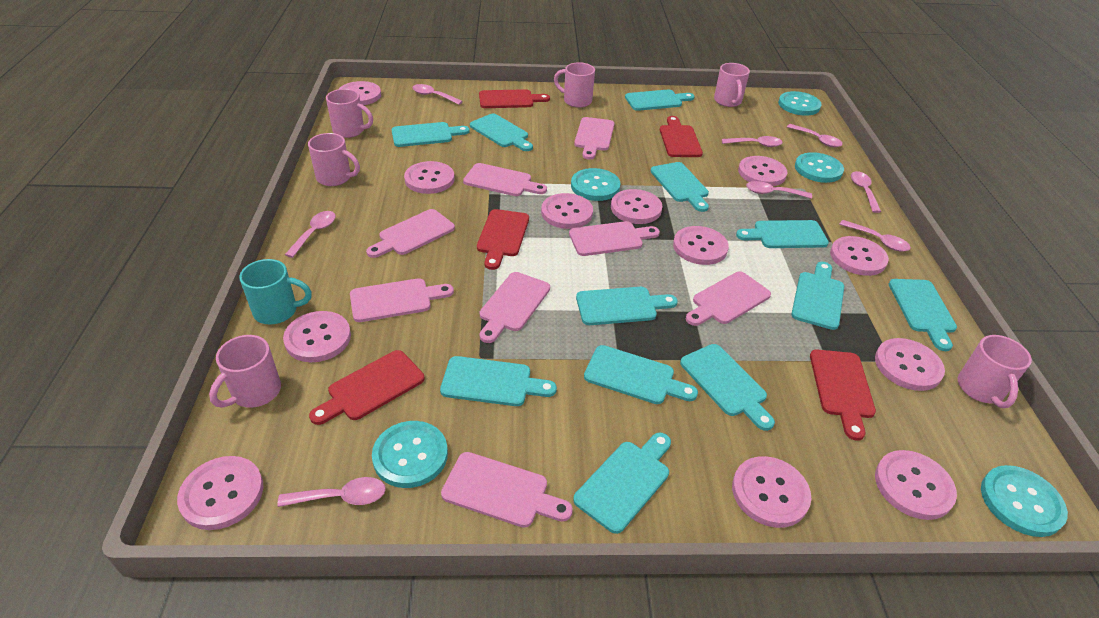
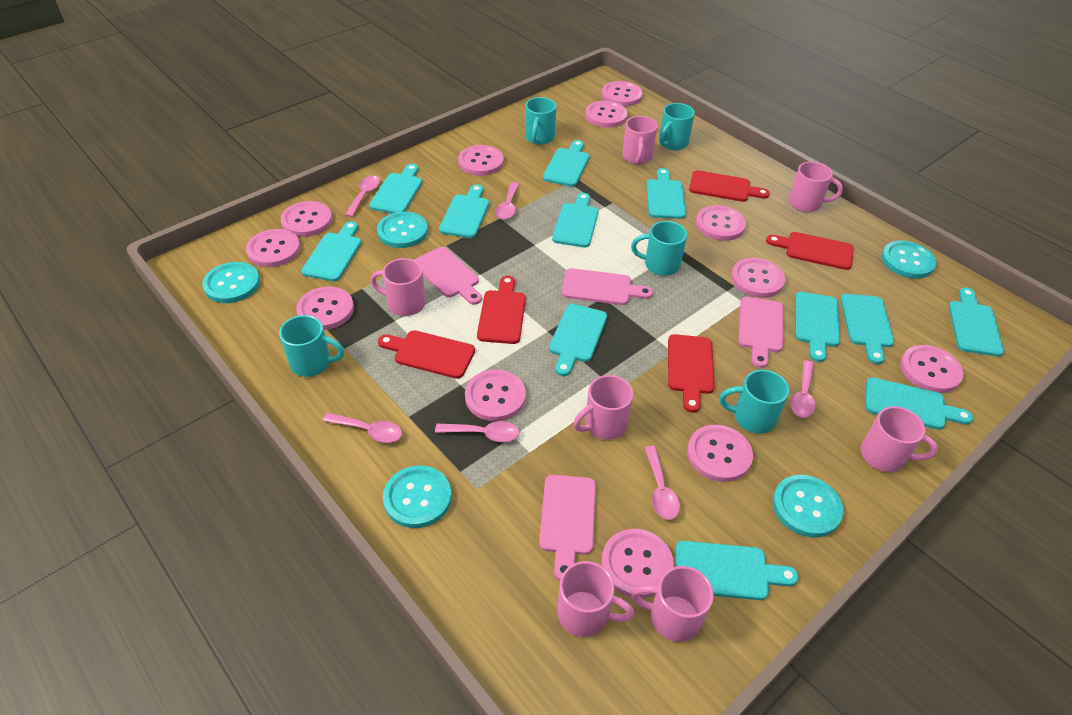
pink cutting board: [350,278,454,322] [366,209,455,258] [441,452,573,528] [463,163,547,196] [479,272,550,343] [569,221,660,256] [574,117,614,159] [686,271,771,326] = 8 -> [414,247,482,305] [539,475,596,581] [562,268,653,305] [738,297,783,368] = 4
pink mug: [209,335,281,408] [308,133,360,186] [326,89,373,138] [554,62,595,108] [714,63,750,107] [958,335,1032,408] = 6 -> [370,258,426,316] [558,561,634,637] [573,375,634,440] [622,116,658,164] [631,566,714,642] [789,162,843,212] [861,406,938,472] = 7
pink spoon: [277,477,386,507] [285,211,336,258] [412,84,463,105] [722,136,783,147] [746,181,812,199] [787,124,843,147] [839,220,911,252] [851,171,881,213] = 8 -> [323,413,402,443] [345,176,380,217] [435,421,520,442] [496,182,519,220] [644,446,680,520] [790,360,815,418] = 6
turquoise mug: [239,259,312,324] = 1 -> [279,315,344,377] [525,97,557,145] [631,221,687,276] [659,103,695,150] [719,370,789,434] = 5

